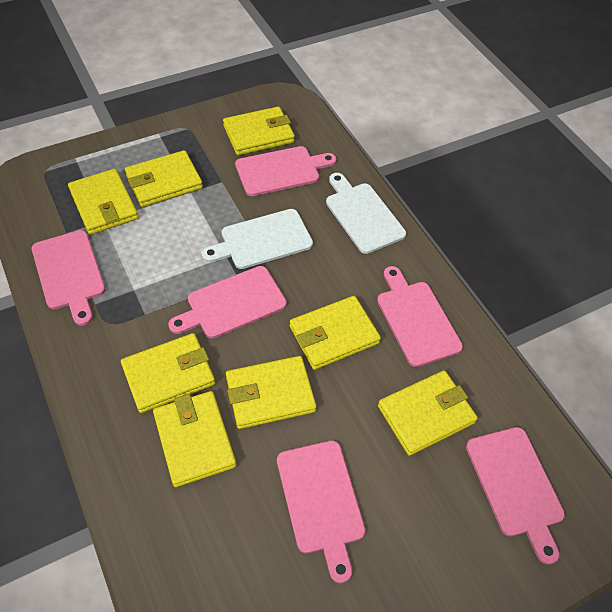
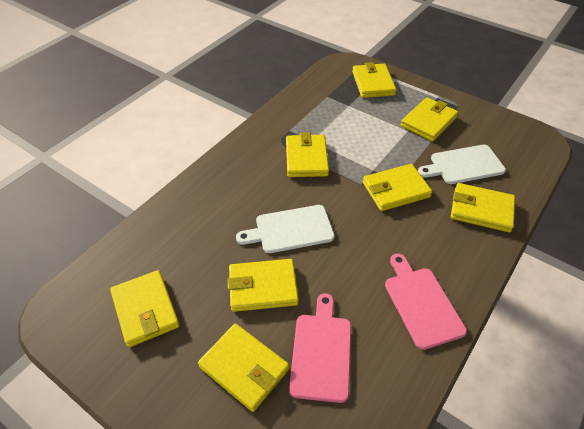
pink cutting board: [32,230,105,326] [168,266,287,339] [235,146,337,196] [277,440,365,583] [377,266,463,367] [466,427,565,565] = 6 -> [289,293,351,403] [385,253,467,350] = 2

